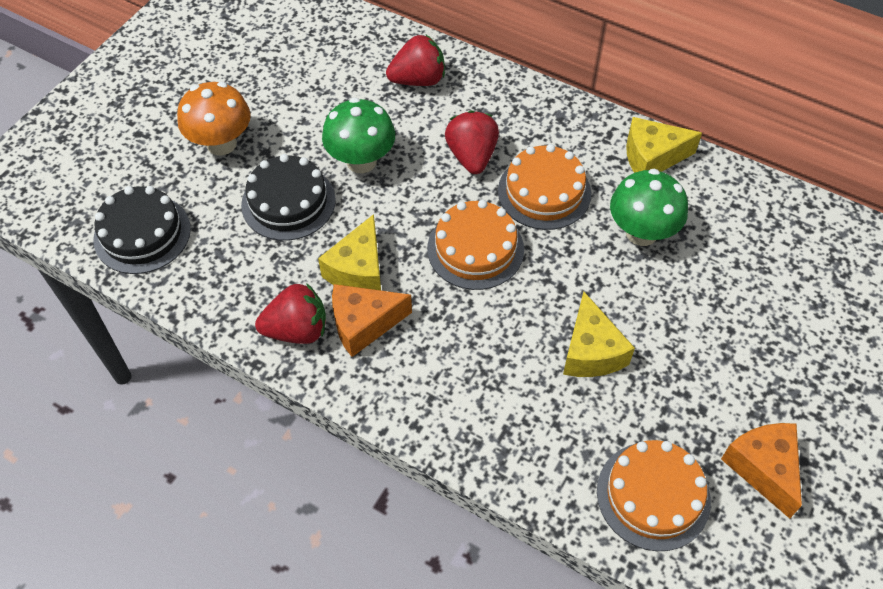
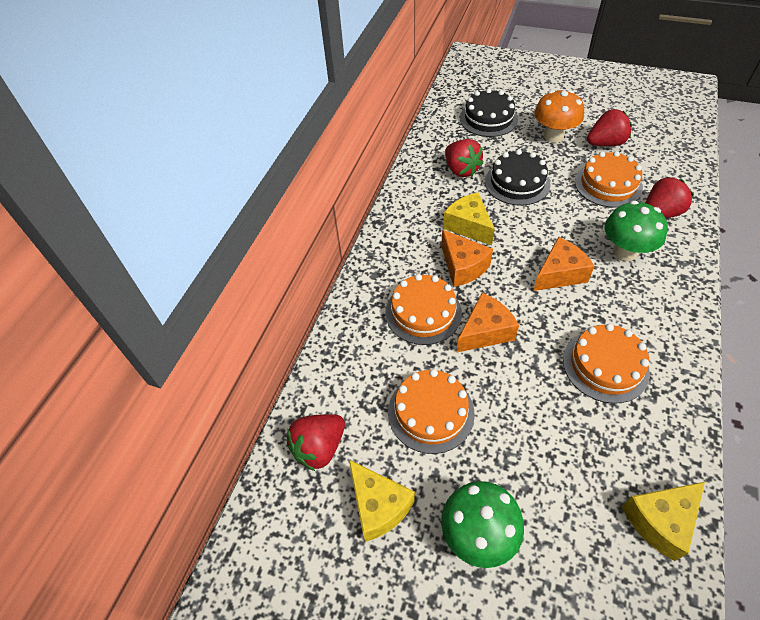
orange cake: [427,200,524,290] [498,144,591,230] [597,440,711,551] = 3 -> [385,274,462,345] [388,369,475,454] [563,324,650,404] [575,151,643,208] = 4
orange cheese: [332,284,412,357] [721,423,802,519] = 2 -> [441,230,493,287] [457,293,519,352] [533,237,595,291] = 3
red strawberry: [255,283,326,344] [386,35,445,86] [445,110,499,174] = 3 -> [287,414,345,471] [445,139,483,177] [587,109,632,146] [646,177,694,218] = 4

